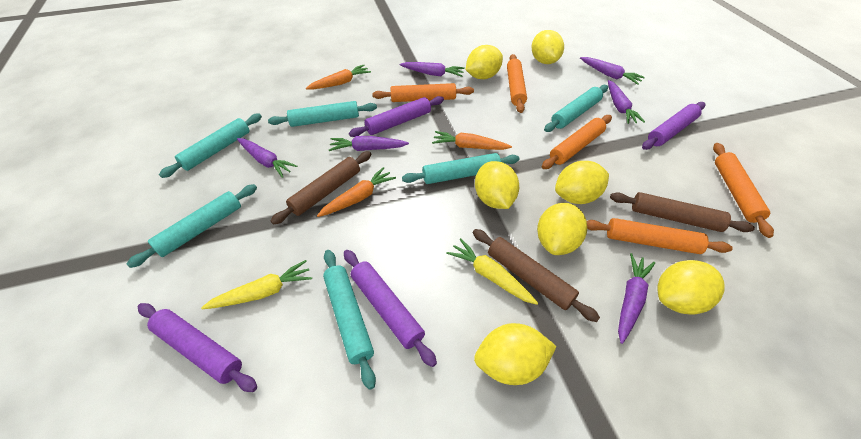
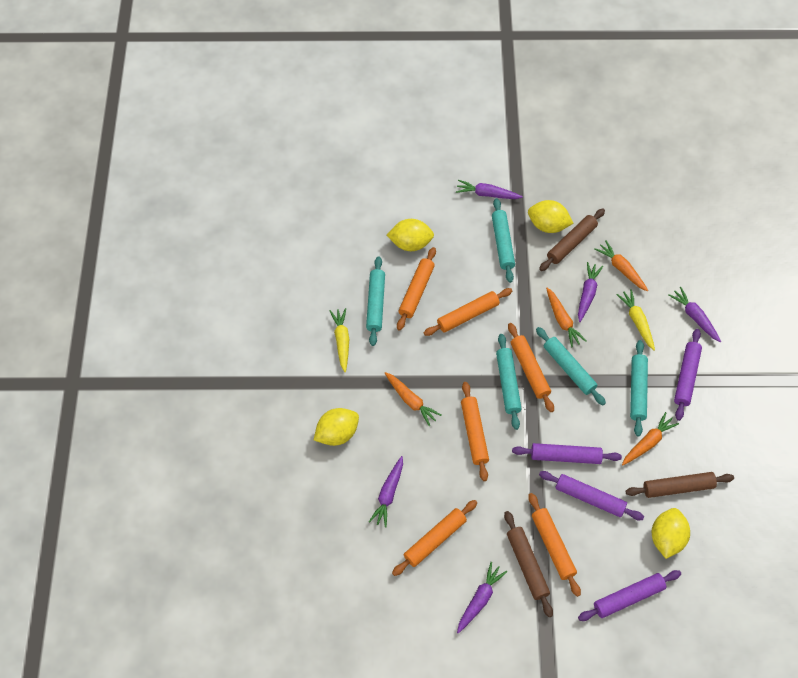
orange carrot: [306,65,371,90] [317,167,396,217] [432,131,512,150] = 3 -> [385,372,442,427] [546,288,587,347] [594,240,648,291] [622,412,679,465] = 4
orange rolling pin: [372,83,474,102] [507,54,527,113] [542,115,612,169] [587,218,733,254] [713,143,774,238] = 5 -> [392,500,477,576] [397,247,436,331] [424,288,512,336] [461,382,489,481] [508,323,554,412] [528,493,581,597] = 6
purple carrot: [237,138,298,178] [329,136,409,151] [400,62,465,77] [580,57,645,85] [608,80,645,124] [618,253,655,344] = 6 -> [369,456,403,527] [456,180,523,199] [457,562,507,634] [578,262,603,322] [668,287,721,343] = 5
turquoise rolling pin: [127,184,257,268] [159,114,262,178] [268,101,377,127] [323,250,376,390] [402,153,519,184] [544,85,608,132] = 6 -> [366,256,385,346] [492,198,515,283] [496,334,522,430] [536,327,606,405] [630,340,648,437] = 5
yellow lemon: [466,45,503,79] [474,323,557,385] [475,161,519,209] [531,30,564,64] [537,203,587,255] [555,161,609,204] [658,260,725,314] = 7 -> [314,408,359,446] [387,219,434,251] [528,200,573,233] [652,508,690,559] = 4

